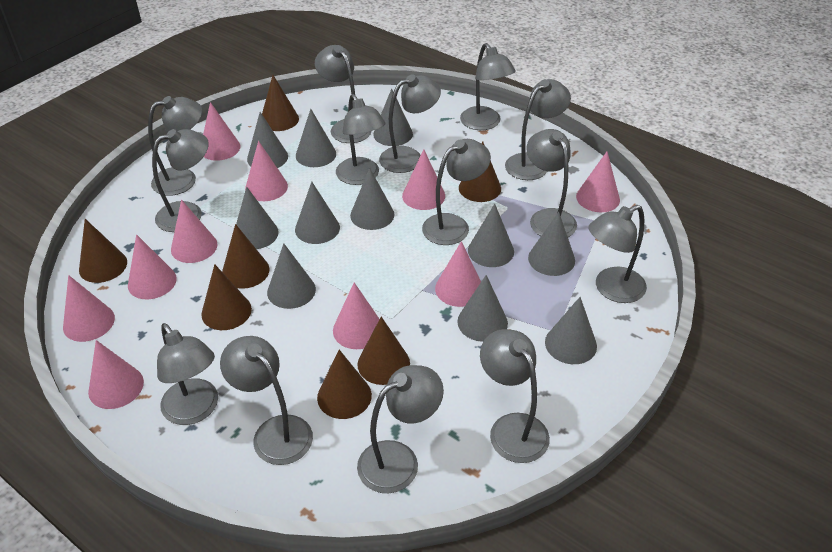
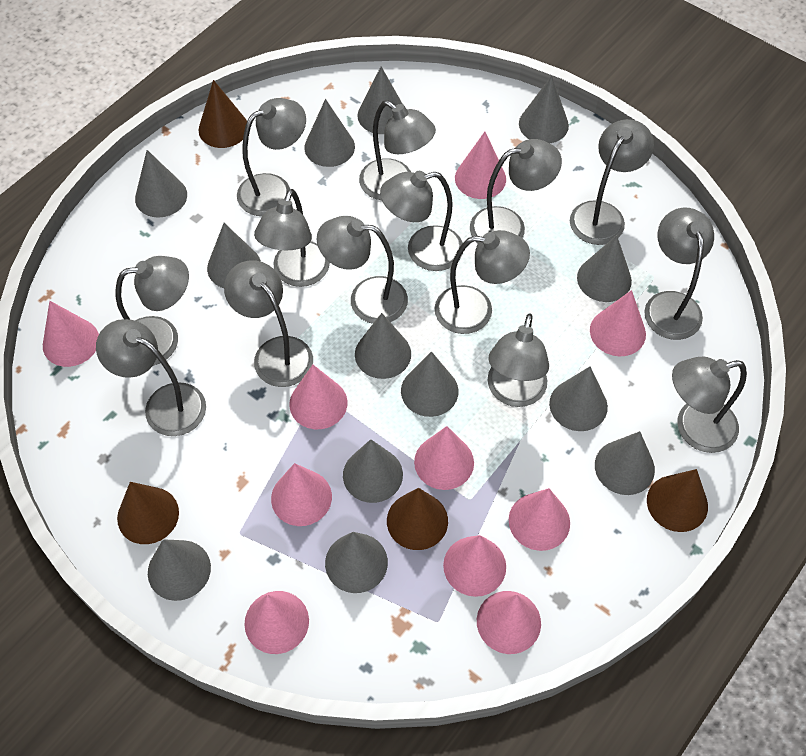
brown cone: [79,219,127,283] [201,264,252,330] [222,224,270,289] [262,75,299,131] [317,350,372,419] [357,317,410,385] [459,142,501,202] = 7 -> [117,482,179,544] [198,80,247,148] [387,488,448,550] [647,469,708,532] = 4
grey cone: [236,187,279,249] [247,112,288,168] [267,243,316,309] [295,182,340,244] [296,109,336,167] [350,168,394,230] [373,88,413,146] [457,275,508,342] [468,204,514,267] [528,212,575,276] [545,297,597,364] = 11 -> [135,150,187,218] [148,539,211,601] [207,223,261,288] [305,99,355,167] [325,532,388,593] [343,439,403,503] [355,313,411,379] [358,66,402,134] [401,351,459,417] [519,76,569,143] [549,367,608,431] [577,235,632,302] [595,431,655,495] = 13

